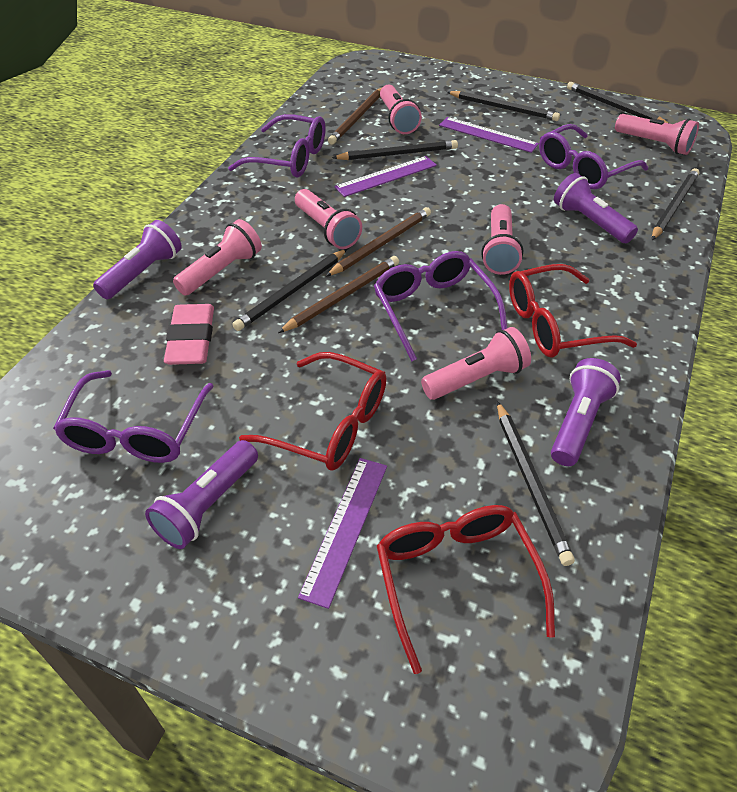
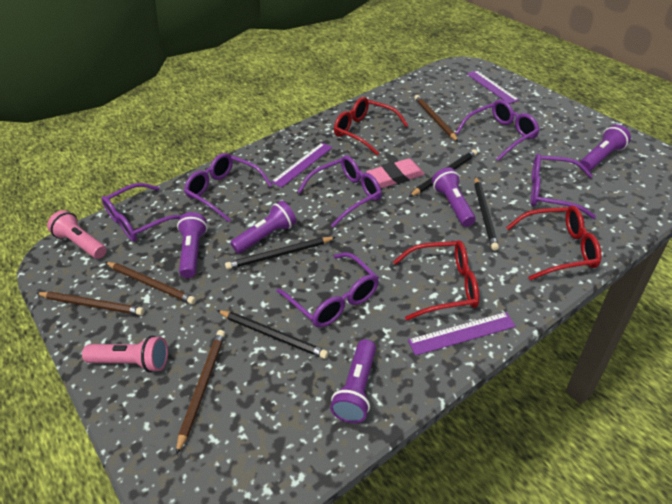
black pencil: [232,249,347,331] [332,140,458,160] [447,91,560,121] [497,401,575,566] [567,82,670,124] [652,168,699,240] = 6 -> [217,310,328,359] [225,237,336,270] [409,149,477,197] [474,176,499,251] = 4
brown pencil: [278,256,399,333] [326,207,431,277] [328,88,382,145] = 3 -> [36,291,145,315] [105,262,196,304] [176,330,225,455] [414,95,459,142] = 4
pink flashlight: [173,219,262,296] [295,189,362,249] [380,85,422,134] [421,327,531,400] [481,204,523,275] [615,114,699,155] = 6 -> [47,210,107,259] [82,336,168,372] = 2
purple flashlight: [93,220,182,299] [145,440,258,549] [551,358,621,466] [554,173,638,243] = 4 -> [177,212,207,278] [230,201,296,254] [330,339,376,423] [432,168,476,227] [580,125,631,171] = 5
purple glasses: [53,370,214,463] [228,114,326,178] [374,251,507,361] [539,124,648,189] = 4 -> [102,183,181,242] [184,153,272,222] [276,252,379,327] [298,156,382,227] [456,100,540,161] [531,154,596,219] = 6

